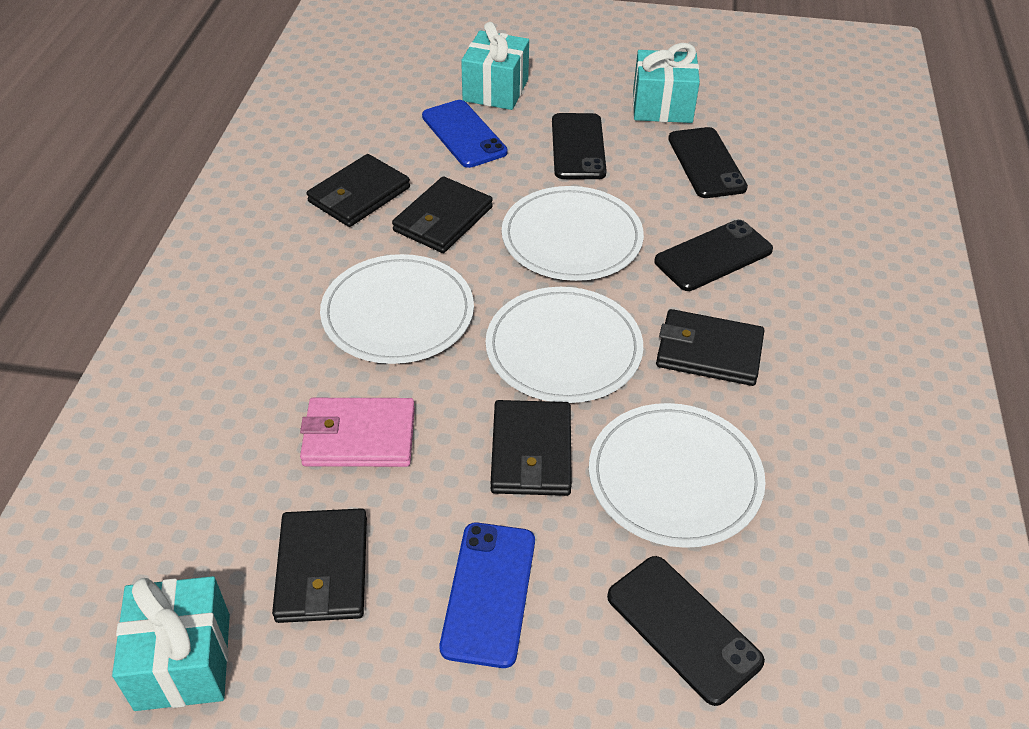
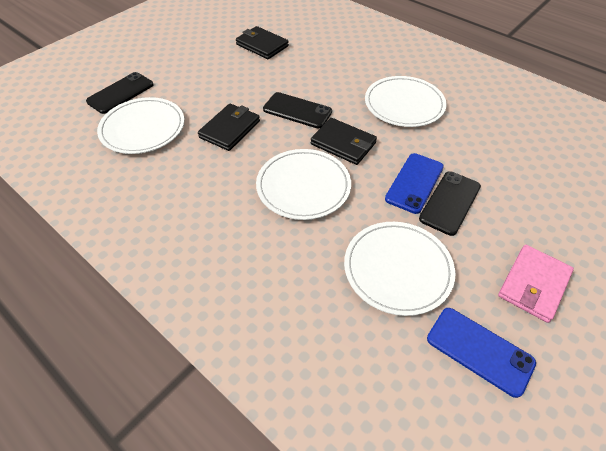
black phone: [552,113,607,179] [607,556,765,706] [654,220,773,291] [668,127,748,198] = 4 -> [86,72,153,114] [263,92,332,129] [419,171,481,236] = 3
black wallet: [272,508,367,623] [307,154,410,227] [392,177,493,253] [491,400,572,496] [656,309,765,386] = 5 -> [198,103,260,151] [236,26,289,59] [311,118,377,165] = 3
turquoise gift: [112,576,230,711] [461,22,529,110] [633,43,700,123] = 3 -> none = 0

